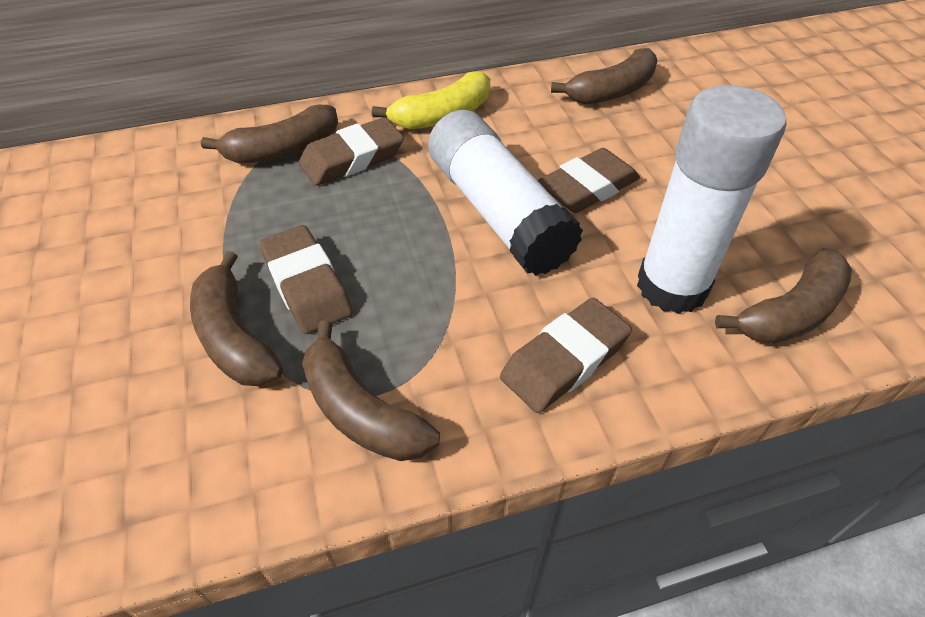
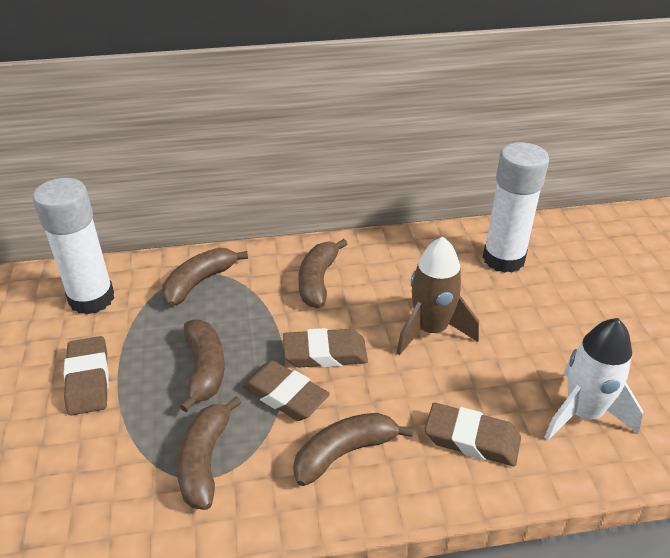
brown rocket: none = 0 -> [396,237,479,355] = 1
white rocket: none = 0 -> [544,318,643,441] = 1
yellow banana: [372,71,490,129] = 1 -> none = 0

